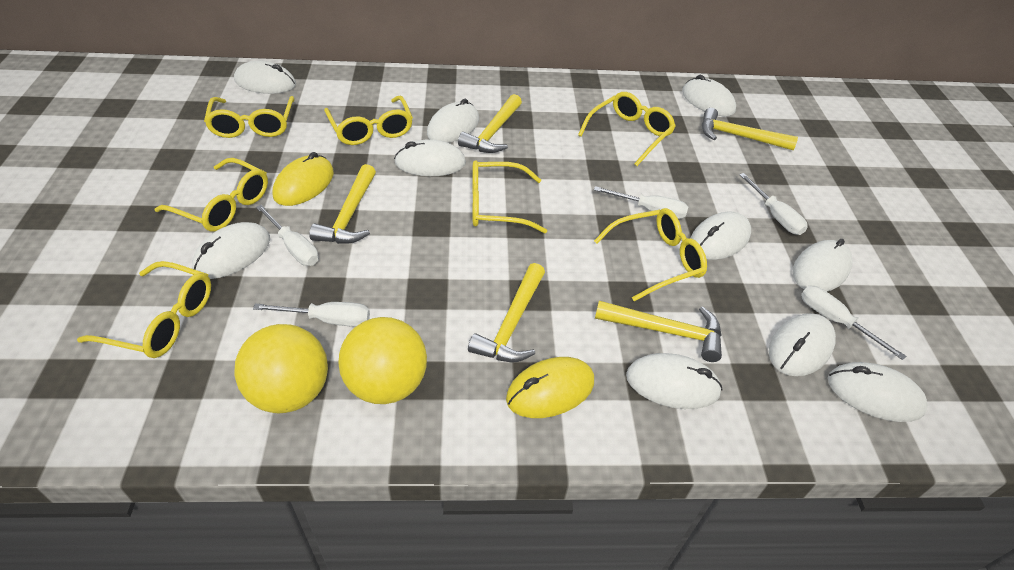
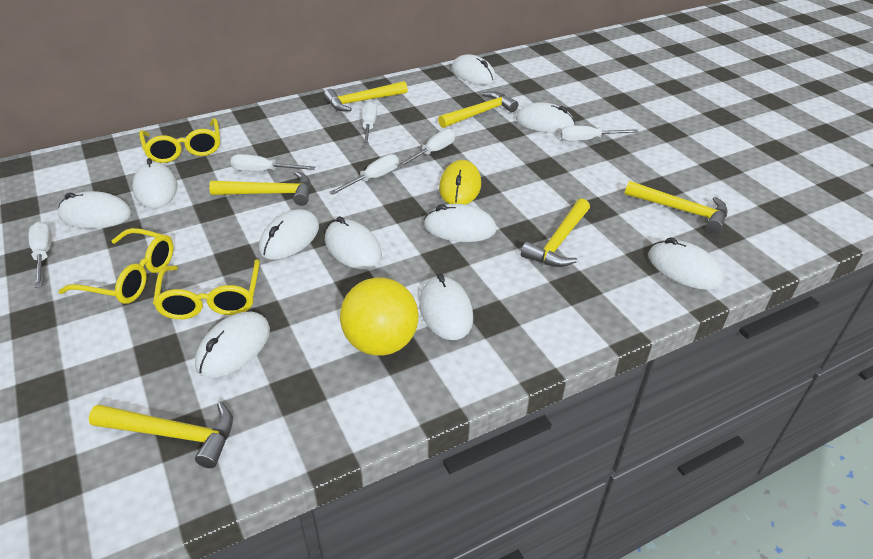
white screwdriver: [253,302,370,327] [256,205,319,266] [594,186,688,219] [739,173,808,235] [801,286,906,360] = 5 -> [29,222,52,288] [231,154,315,171] [329,154,399,195] [362,101,377,146] [397,128,455,167] [560,126,638,141] = 6
yellow ball: [234,324,328,413] [338,317,427,404] = 2 -> [340,278,418,356] = 1
yellow glasses: [77,261,211,358] [155,158,268,232] [204,96,294,138] [324,96,413,145] [472,160,547,234] [578,92,676,166] [594,208,707,301] = 7 -> [59,228,174,304] [139,118,220,163] [153,259,260,319] = 3
yellow hammer: [309,164,376,244] [458,94,522,153] [468,263,545,362] [595,301,722,362] [702,108,798,150] = 5 -> [89,402,233,468] [209,172,311,206] [324,81,408,111] [438,92,518,128] [521,198,590,267] [625,181,727,233] = 6
yellow mouse: [272,152,334,206] [506,357,594,418] = 2 -> [439,160,481,205] = 1

